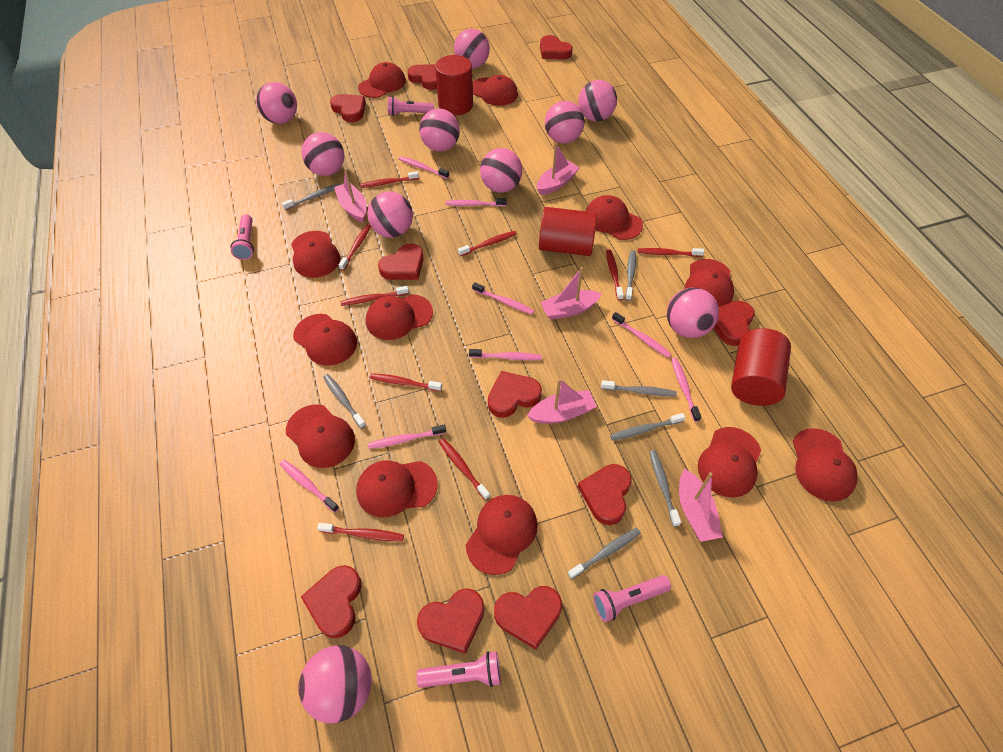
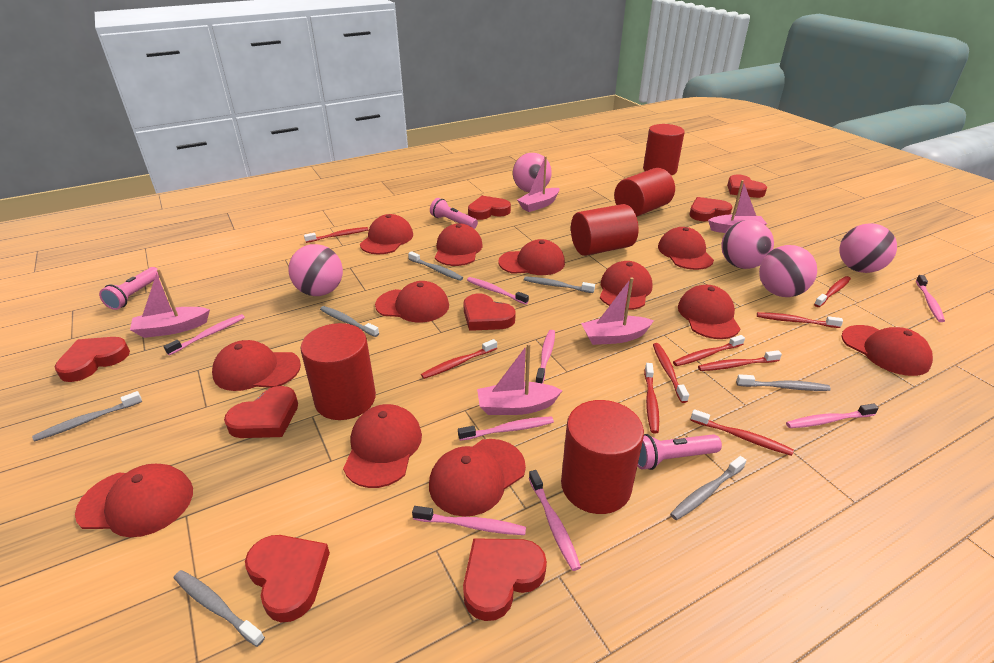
pink ball: [256,82,297,124] [299,645,372,723] [301,132,344,176] [367,192,413,238] [419,109,460,152] [454,29,490,69] [480,148,522,193] [545,101,585,144] [578,80,617,122] [667,288,719,338] = 10 -> [289,244,343,296] [513,153,552,193] [721,220,774,269] [759,245,817,297] [839,223,897,273] = 5
pink flashlight: [231,214,254,260] [388,96,434,116] [416,651,501,688] [593,575,671,622] = 4 -> [99,267,159,310] [430,198,478,229] [638,434,722,470] = 3
red cylinder: [435,55,473,115] [539,207,597,256] [731,328,791,406] = 3 -> [300,323,376,420] [561,400,644,514] [571,204,638,256] [614,168,675,217] [643,124,685,175] = 5
red heart: [301,565,361,638] [330,94,366,122] [378,243,424,280] [407,64,437,90] [417,588,485,654] [488,371,542,418] [494,586,562,650] [540,35,573,60] [578,464,632,525] [714,301,755,346] = 10 -> [55,337,130,382] [224,386,298,438] [245,535,330,622] [463,293,516,331] [463,538,547,621] [468,196,511,220] [690,197,732,221] [727,175,767,198] = 8

